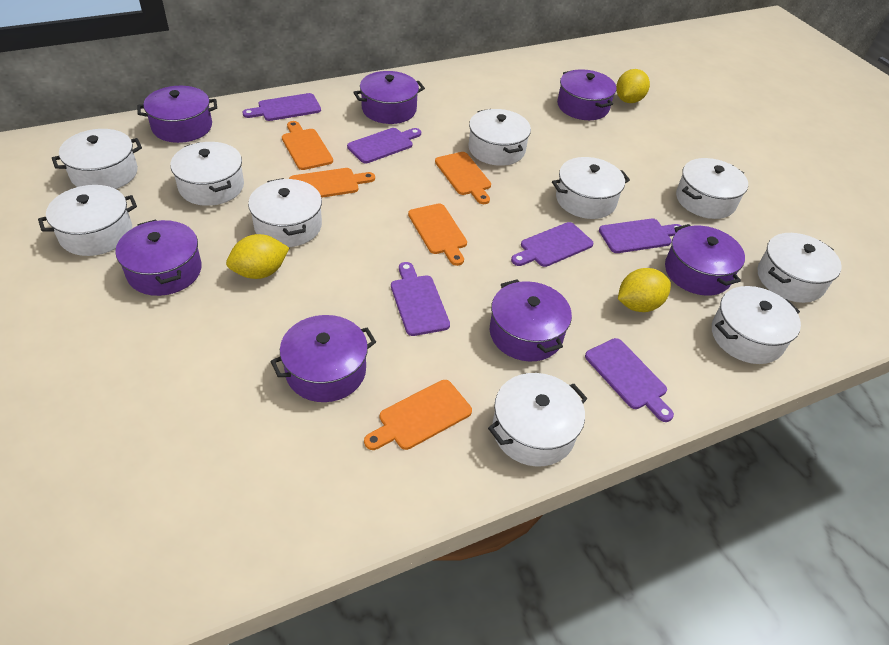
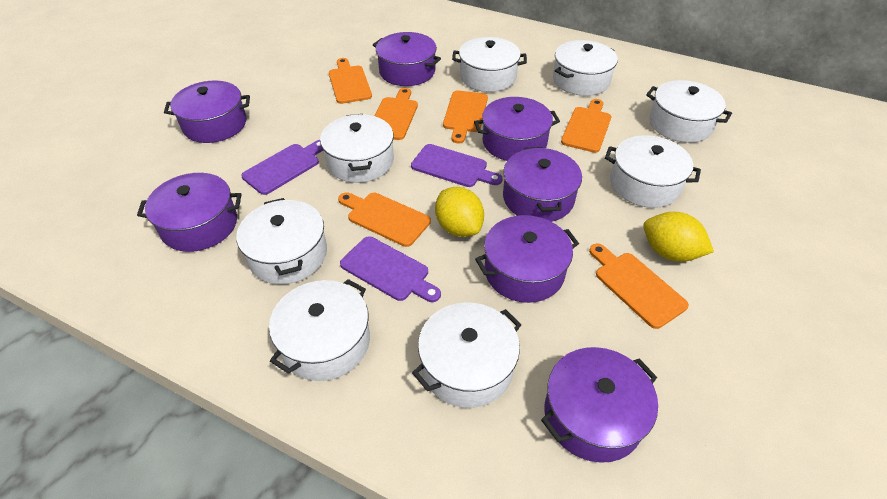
orange cutting board: [282,121,333,170] [289,168,375,198] [364,380,472,450] [408,204,467,266] [435,152,491,204] = 5 -> [329,58,372,104] [338,192,431,247] [375,88,418,140] [443,91,488,143] [561,99,611,153] [589,244,689,329] = 6
purple cutting board: [243,93,321,121] [347,128,421,163] [391,262,450,336] [511,222,593,267] [585,338,674,422] [599,219,681,253] = 6 -> [241,140,323,195] [340,236,441,302] [411,144,503,187] = 3
white pot: [38,185,137,256] [52,129,142,189] [170,142,244,206] [248,178,322,247] [468,109,531,166] [488,373,587,467] [552,157,630,219] [676,158,748,219] [712,286,801,364] [758,233,842,303] = 10 -> [236,198,327,284] [269,279,370,381] [320,114,394,183] [412,303,521,408] [452,37,527,92] [553,40,618,96] [605,135,701,208] [646,80,732,143] = 8
yellow lemon: [226,234,289,279] [616,69,650,103] [618,268,671,312] = 3 -> [435,187,484,237] [643,212,714,262] = 2

